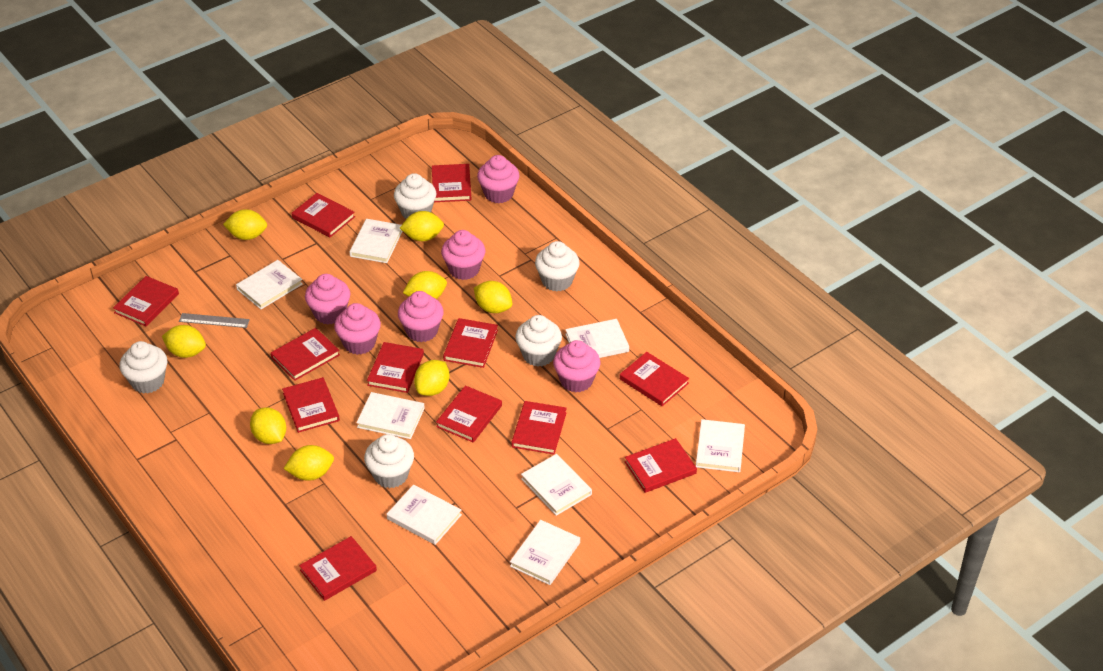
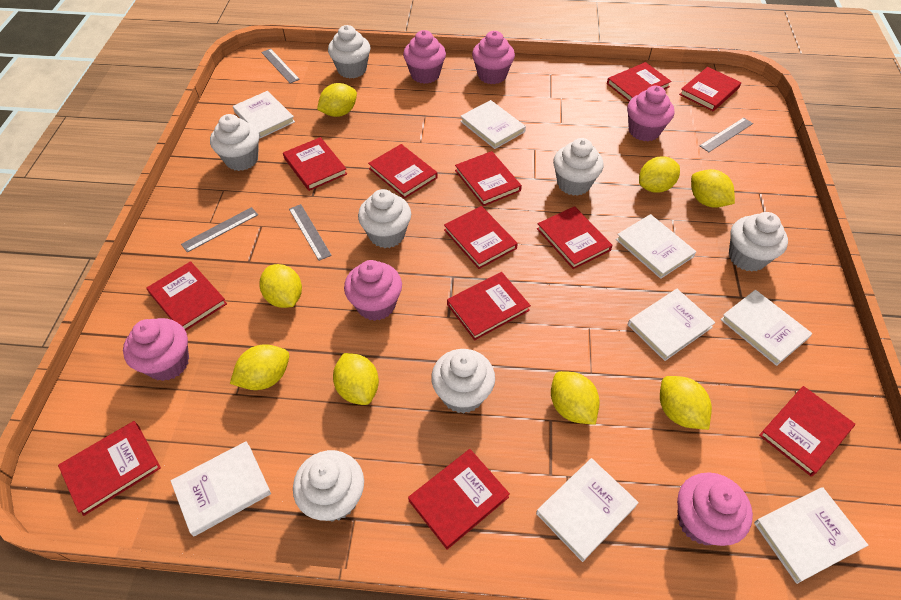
grey ruler: [179,313,250,328] = 1 -> [181,207,258,253] [261,49,300,83] [289,204,332,261] [700,118,753,152] = 4
white cupcake: [119,341,167,394] [364,434,414,488] [394,173,436,219] [515,315,562,367] [535,241,580,291] = 5 -> [210,114,259,171] [293,450,364,522] [328,25,370,78] [358,189,411,248] [431,349,495,414] [553,138,604,196] [729,212,788,272] = 7

